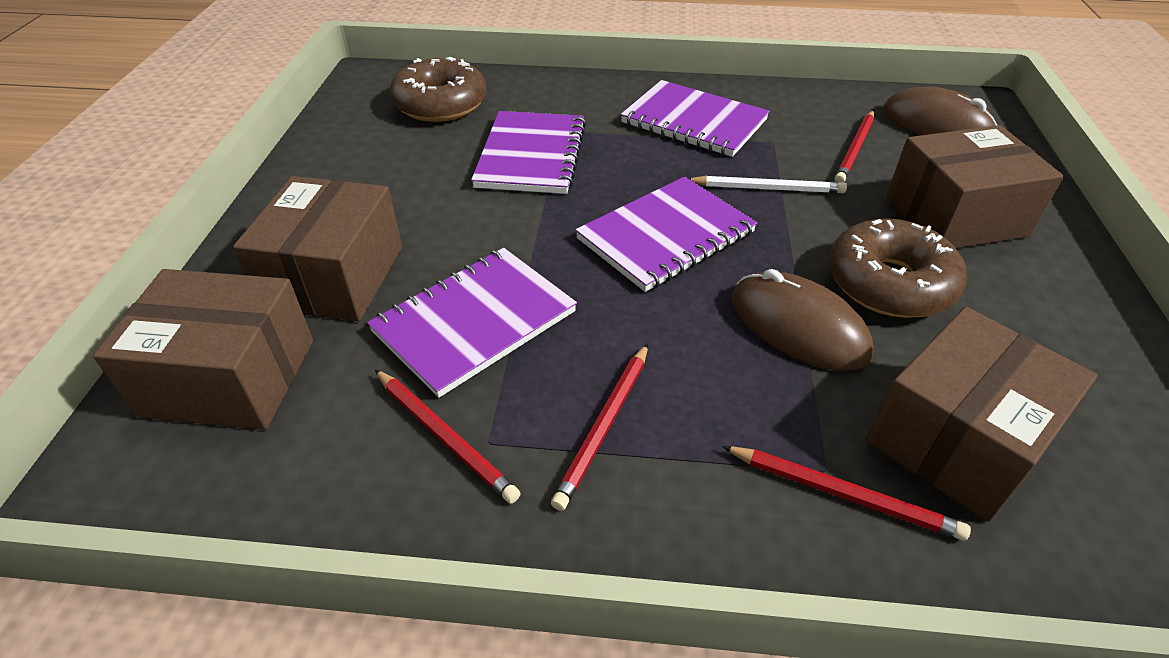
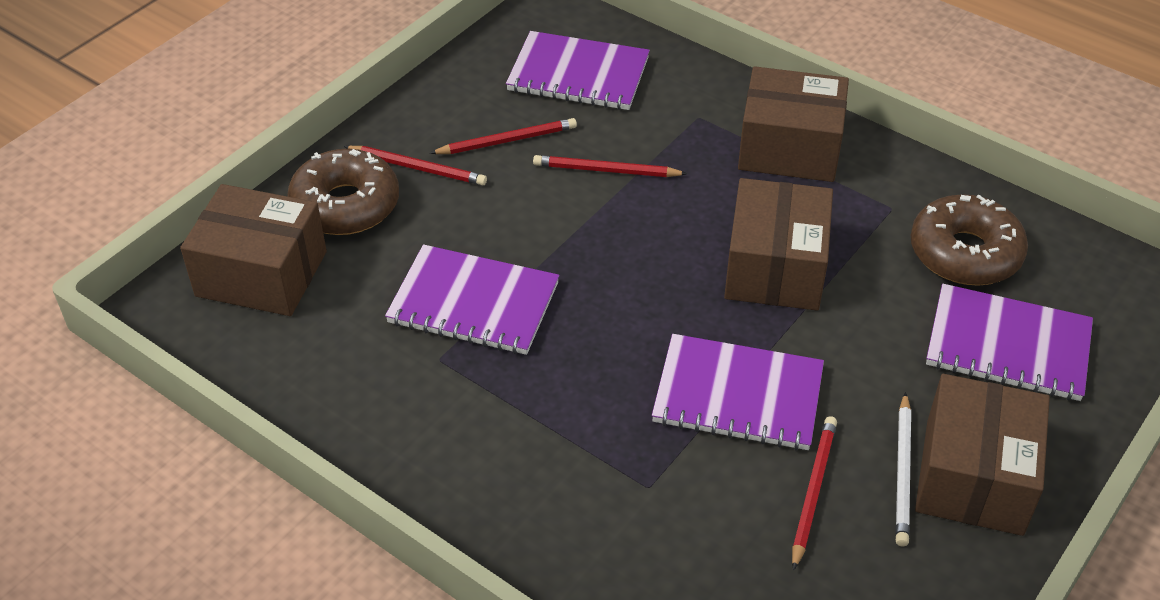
brown mouse: [732,269,874,371] [883,87,997,135] = 2 -> none = 0

